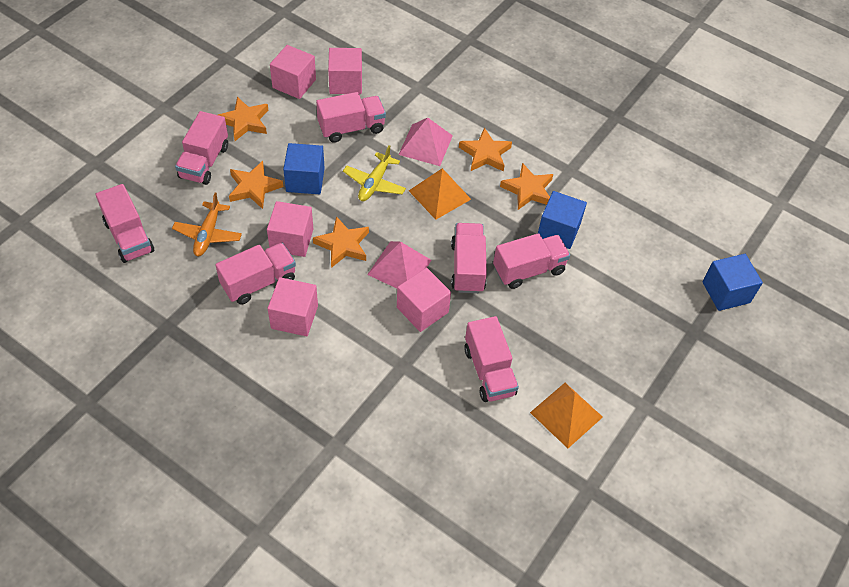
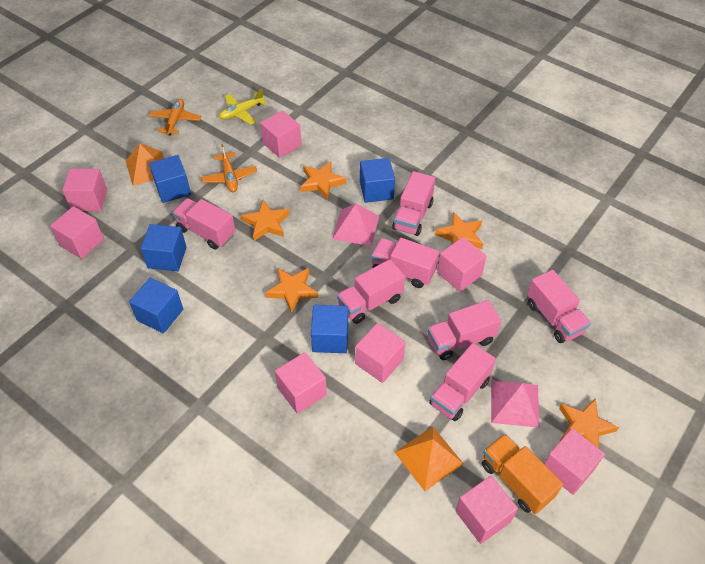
blue cube: [283,143,325,194] [538,191,587,249] [702,254,763,311] = 3 -> [129,278,183,334] [141,224,187,271] [149,155,191,203] [311,305,348,353] [360,158,395,203] = 5
orange plane: [172,192,242,256] = 1 -> [149,99,201,136] [201,144,257,192] = 2
orange truck: none = 0 -> [482,434,563,514] = 1
pink cube: [267,201,313,257] [268,277,318,336] [270,45,316,99] [328,48,362,94] [397,268,451,332] = 5 -> [50,206,104,259] [62,169,107,211] [260,110,302,158] [275,352,327,414] [355,323,406,383] [437,237,487,292] [456,476,518,544] [544,428,605,495] = 8

